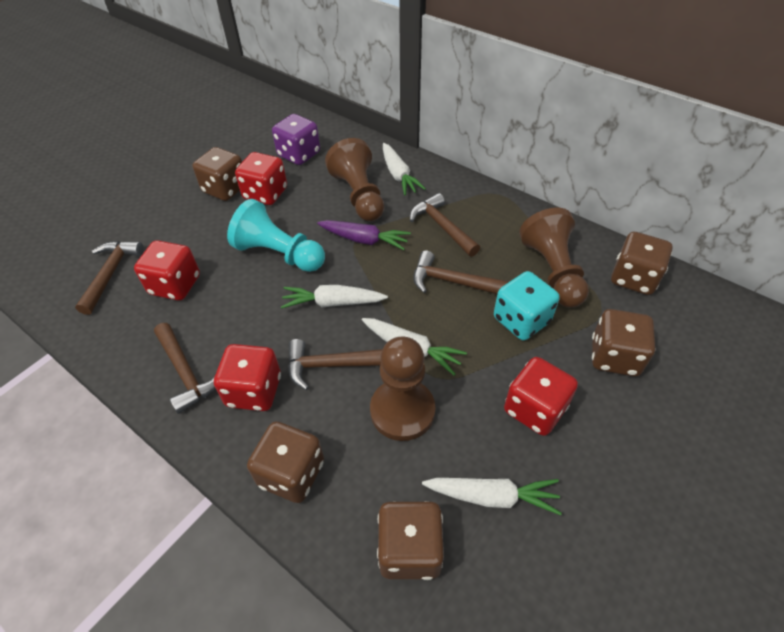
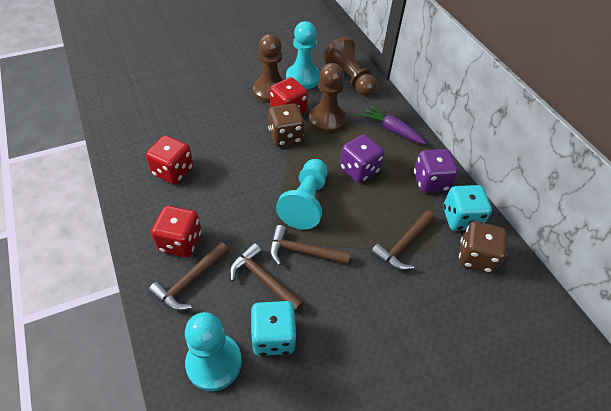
brown dice: [192,147,242,201] [247,421,324,503] [377,501,444,580] [592,309,655,377] [611,232,673,295] = 5 -> [268,103,305,147] [459,221,507,273] = 2
brown hammer: [75,241,144,315] [154,323,216,414] [288,339,382,390] [410,193,480,257] [413,251,508,294] = 5 -> [148,242,229,311] [230,243,304,313] [270,225,350,266] [371,210,435,270] = 4
purple dice: [272,114,320,165] = 1 -> [340,134,384,183] [414,149,458,193] = 2
red dice: [134,240,200,301] [214,344,281,411] [235,152,287,205] [504,357,578,436] = 4 -> [146,135,193,184] [151,206,202,257] [270,77,308,114] = 3
turquoise dice: [494,271,560,340] = 1 -> [251,301,297,356] [443,185,492,231] = 2
turquoise pawn: [227,199,325,272] = 1 -> [185,312,242,391] [276,159,328,230] [286,21,320,89] = 3
white carrot: [281,285,388,309] [362,318,467,375] [383,143,426,196] [422,478,562,515] = 4 -> none = 0

